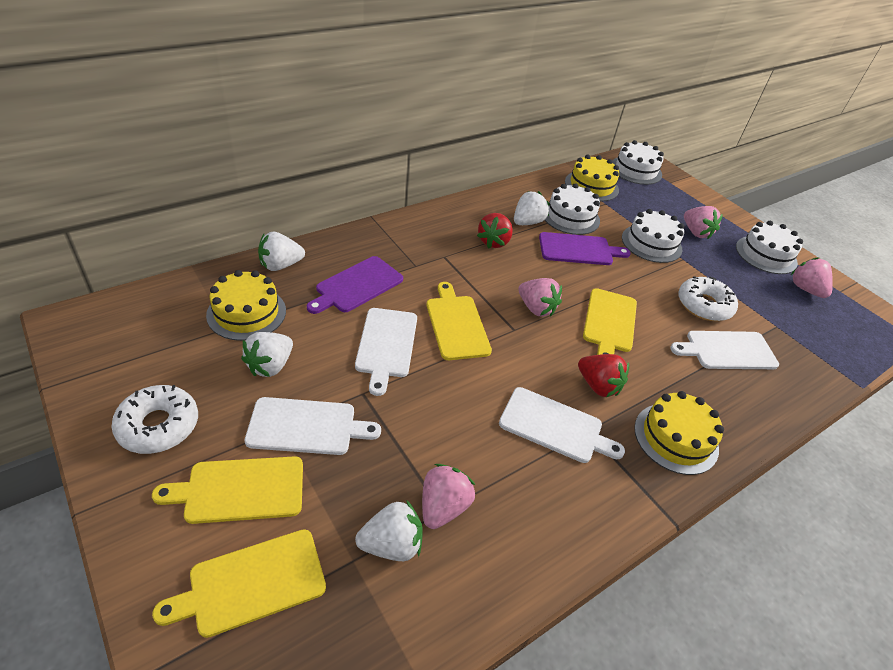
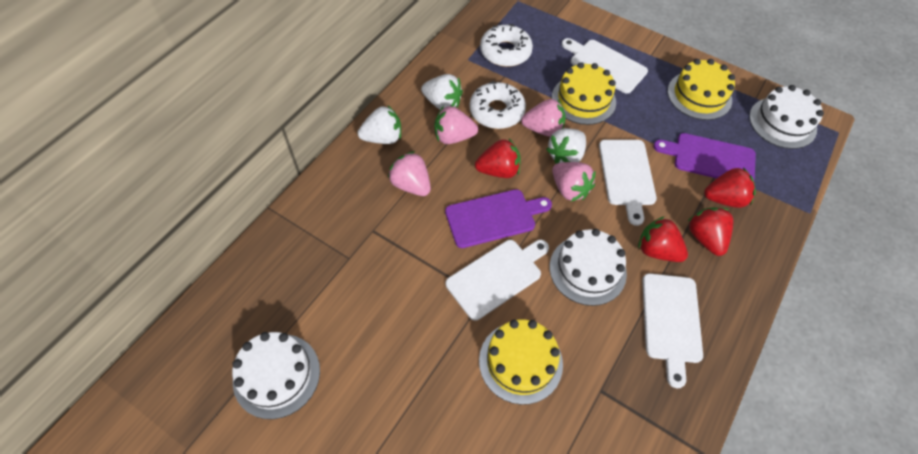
red strawberry: [477,213,513,248] [578,354,629,397] = 2 -> [475,139,521,178] [638,216,688,262] [688,208,733,256] [704,167,756,208] = 4
white cake: [545,183,600,235] [612,140,664,185] [622,209,684,263] [736,221,803,274] = 4 -> [232,332,320,419] [550,229,627,306] [749,85,824,149] = 3
white strawberry: [241,332,293,377] [258,232,305,271] [355,500,423,561] [514,191,550,225] = 4 -> [358,106,401,144] [421,74,463,109] [546,128,586,164] = 3
yellow cutting board: [152,456,303,524] [152,529,326,638] [427,282,492,360] [583,288,637,355] = 4 -> none = 0

